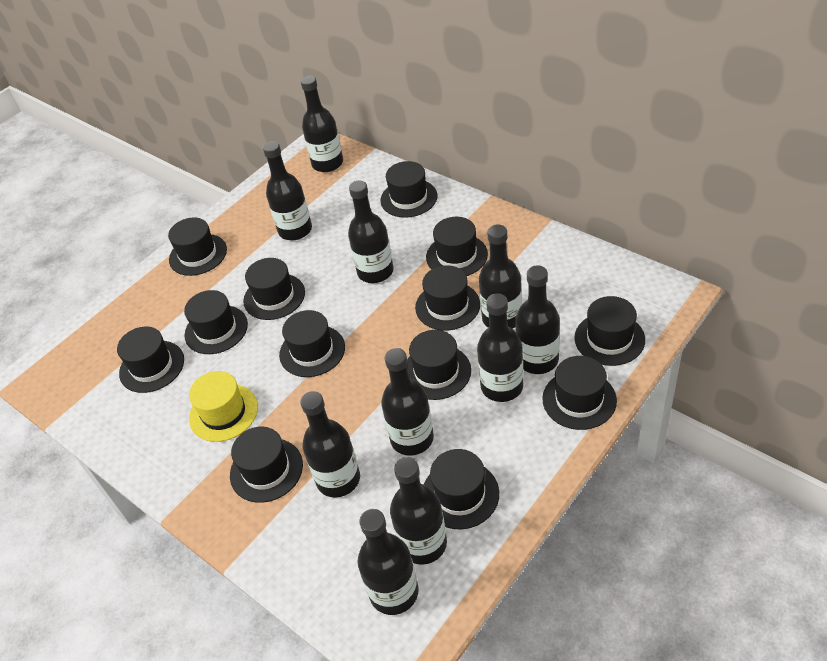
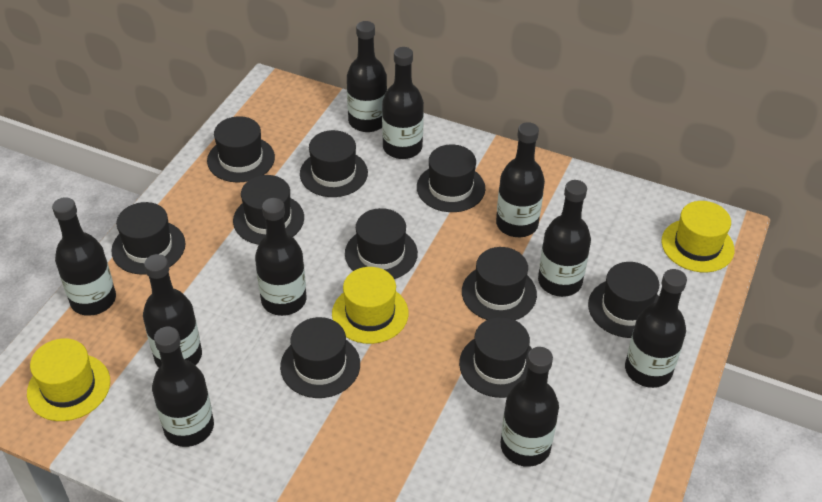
black hat: [117,327,184,393] [168,218,227,276] [184,290,248,354] [230,427,303,503] [243,258,305,320] [279,310,345,377] [380,161,437,218] [407,330,471,400] [415,265,480,330] [424,449,499,529] [426,217,488,276] [542,356,617,430] [574,296,645,366] = 13 -> [111,202,185,275] [207,116,275,182] [233,175,304,245] [280,317,360,398] [300,130,368,197] [345,208,418,279] [417,145,485,212] [459,317,532,398] [462,247,537,320] [588,262,659,338] = 10
yellow hat: [189,371,258,442] = 1 -> [27,338,110,421] [332,267,408,344] [661,201,735,272] = 3

